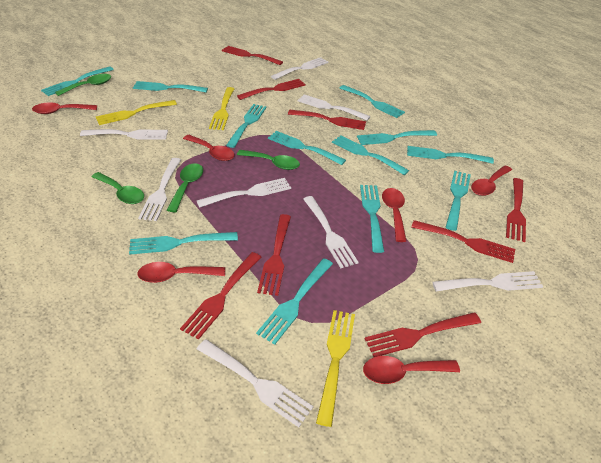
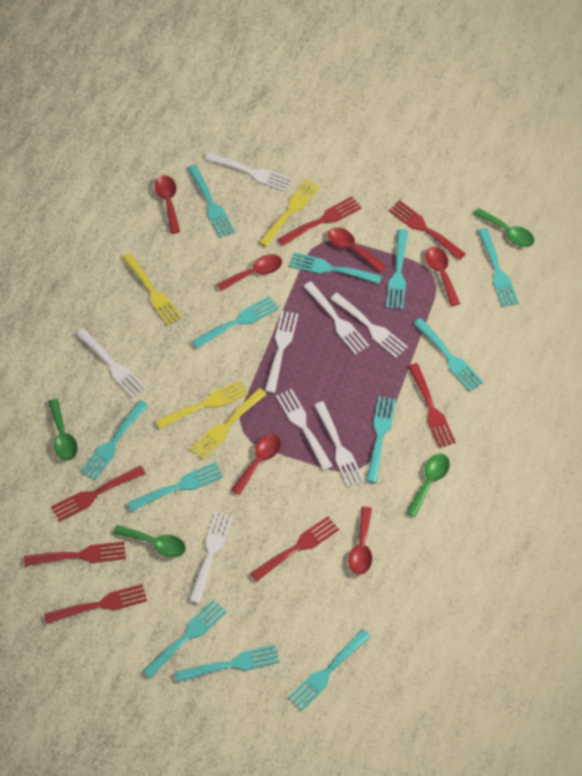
red fork: [180,252,261,340] [222,46,283,65] [237,79,306,100] [257,214,291,296] [288,110,366,130] [365,313,481,357] [411,220,515,263] [506,178,526,242] = 8 -> [24,542,126,566] [44,584,147,624] [51,465,146,522] [250,516,339,582] [278,196,361,246] [389,200,466,260] [408,363,456,448] = 7
yellow fork: [96,100,177,125] [209,87,234,130] [316,310,355,427] = 3 -> [122,253,182,326] [155,380,248,429] [190,388,267,460] [259,179,320,247] = 4

